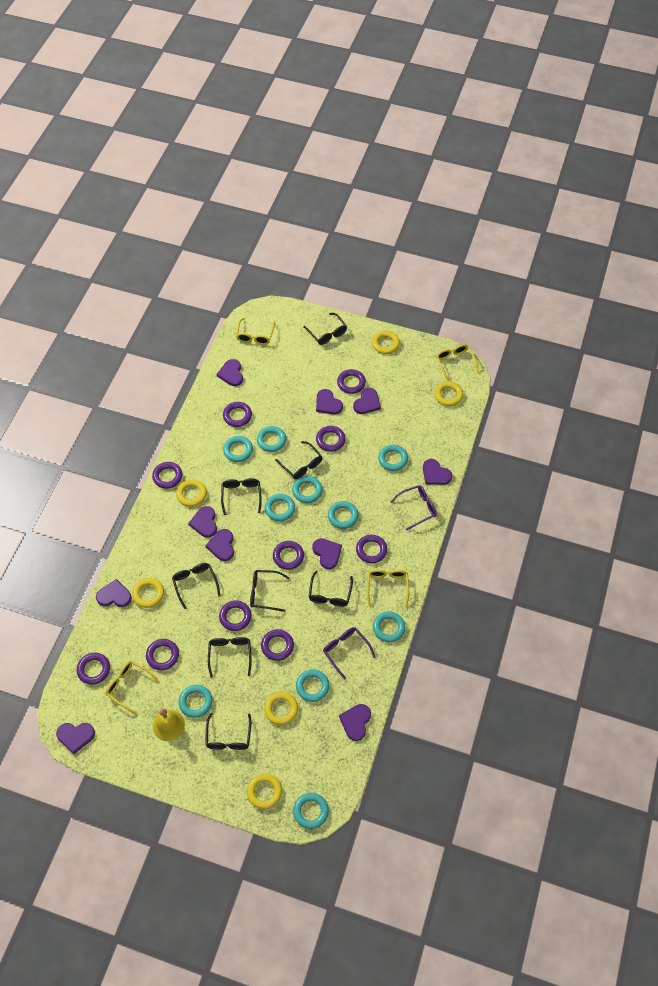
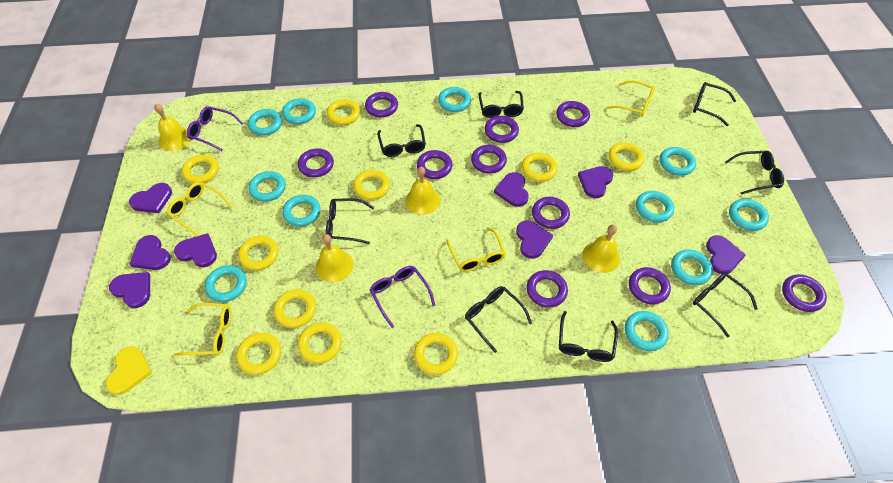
purple heart: [56,723,95,754] [96,579,132,607] [188,506,217,538] [205,529,234,561] [217,359,243,386] [312,538,342,569] [316,389,343,415] [339,704,371,741] [353,388,381,414] [423,459,452,485] = 10 -> [109,272,150,308] [129,183,172,213] [130,235,171,270] [174,233,217,267] [494,172,529,207] [516,221,553,259] [578,166,613,198] [706,235,746,274] = 8
turquoise ring: [179,685,213,718] [223,436,253,462] [257,426,286,452] [265,494,295,521] [292,476,323,503] [293,793,329,829] [296,669,329,702] [328,501,359,529] [373,611,406,642] [378,445,408,471] = 10 -> [205,265,247,302] [248,109,282,136] [248,171,286,202] [282,98,316,124] [282,195,321,227] [438,87,471,112] [625,311,669,351] [636,191,674,223] [660,147,696,176] [671,249,713,285] [729,199,769,231] = 11
yellow bell: [153,708,185,741] = 1 -> [154,103,191,151] [316,234,353,282] [405,167,440,215] [583,225,620,273] = 4
yellow heart: none = 0 -> [105,346,152,395] = 1
yellow ring: [132,578,164,608] [176,479,207,507] [247,774,282,809] [264,692,298,725] [372,331,400,354] [435,381,463,406] = 6 -> [182,154,219,184] [236,333,281,375] [238,236,279,270] [274,289,316,328] [298,322,342,364] [327,99,360,125] [353,170,390,200] [414,333,458,375] [521,153,558,182] [608,142,644,171] = 10

